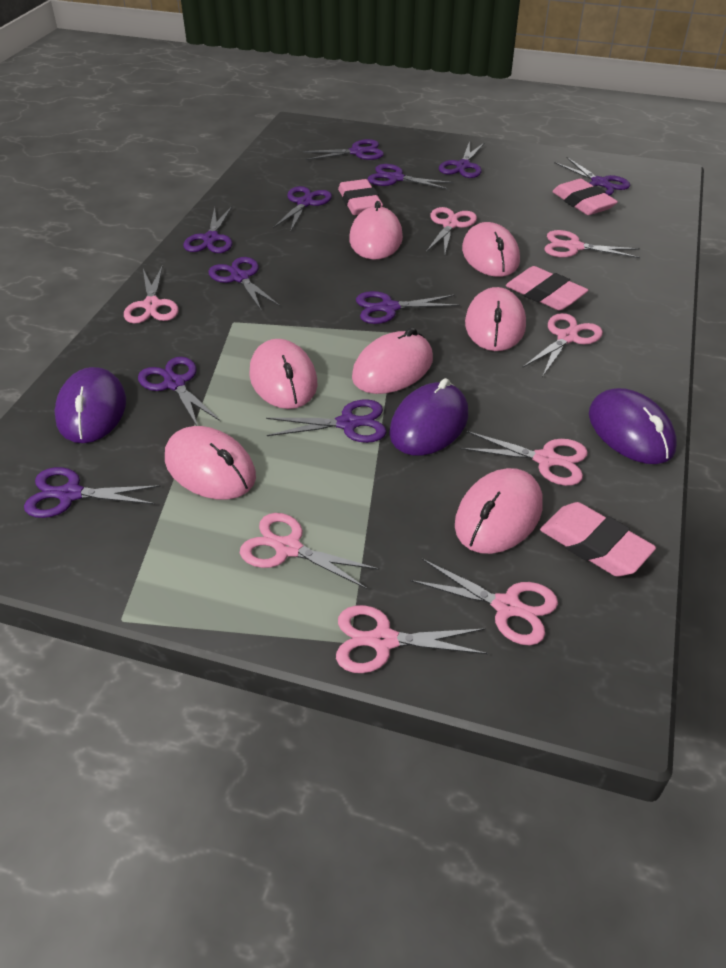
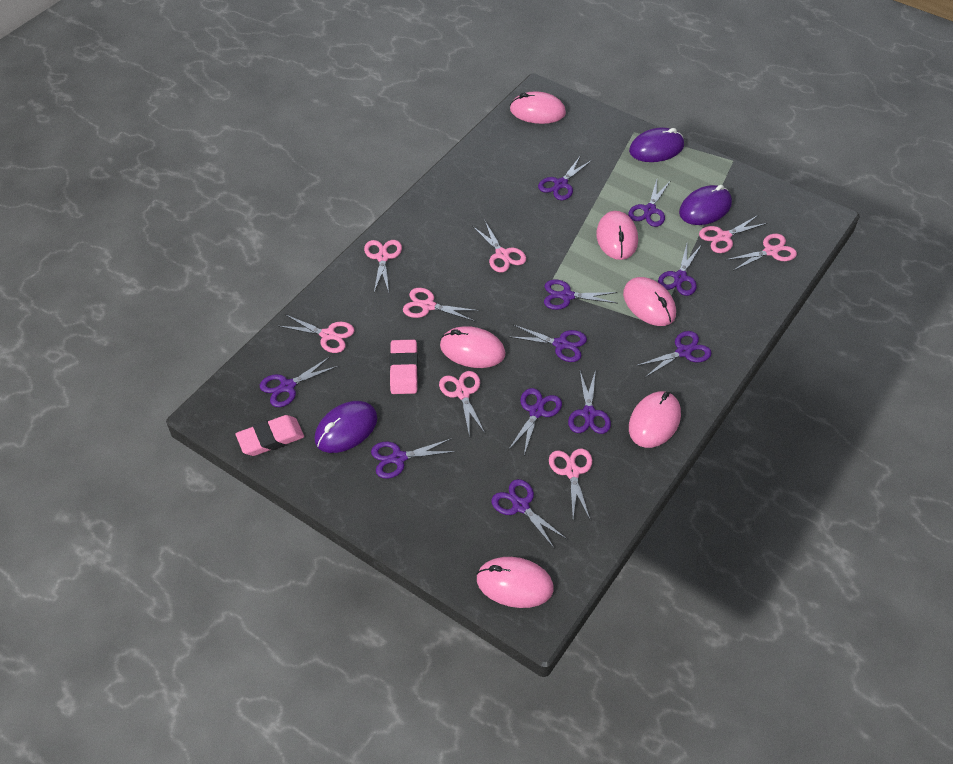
pink eraser: [338,179,383,215] [506,266,588,310] [540,502,656,577] [552,179,618,215] = 4 -> [236,415,304,456] [389,340,418,394] = 2
pink mouse: [165,426,256,500] [249,339,317,409] [349,201,403,260] [352,327,433,394] [455,468,542,554] [462,222,520,277] [465,287,526,351] = 7 -> [440,326,506,368] [476,557,554,608] [510,91,566,124] [596,211,638,260] [623,277,676,326] [629,391,681,448] = 6

